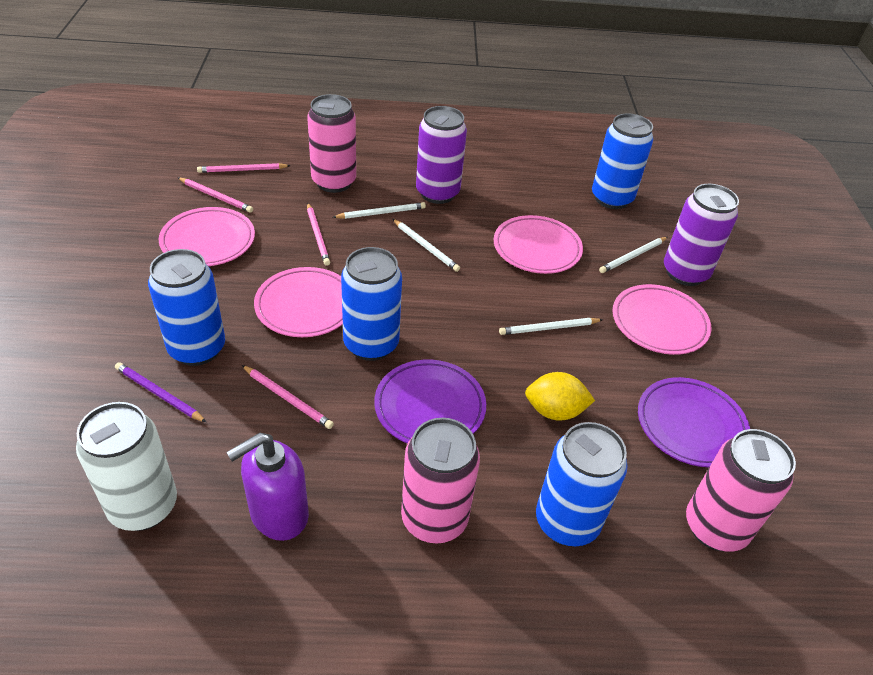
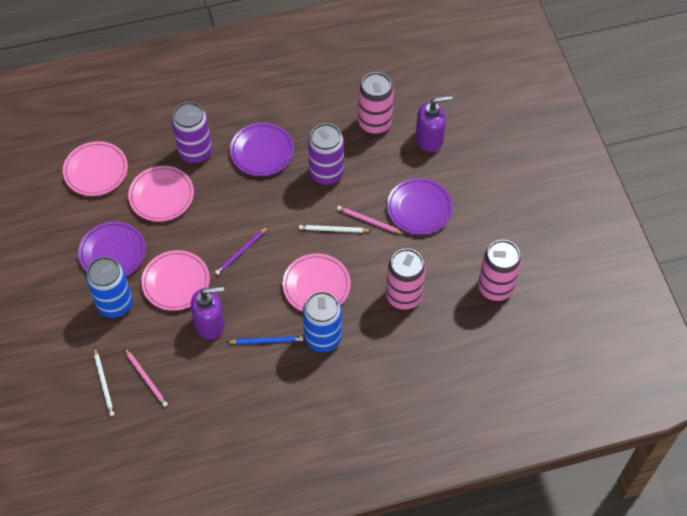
blue can: [148,249,225,366] [341,247,402,361] [536,422,628,546] [592,113,653,209] = 4 -> [86,257,133,318] [303,291,342,352] = 2
blue pencil: none = 0 -> [227,336,303,344] = 1
pink pencil: [177,177,253,213] [197,163,291,173] [242,365,334,429] [307,203,330,266] = 4 -> [124,348,168,407] [337,206,404,234] = 2
purple plate: [374,360,486,444] [638,377,750,467] = 2 -> [78,221,146,276] [230,122,294,176] [387,178,453,234] = 3
purple soap dispenser: [226,433,309,541] = 1 -> [191,286,225,340] [416,96,453,152] = 2
white can: [76,402,177,531] = 1 -> none = 0
white pencil: [333,202,426,219] [393,219,460,272] [499,318,603,335] [599,237,668,273] = 4 -> [94,347,115,416] [299,225,372,233] = 2
yellow lemon: [525,372,595,421] = 1 -> none = 0

